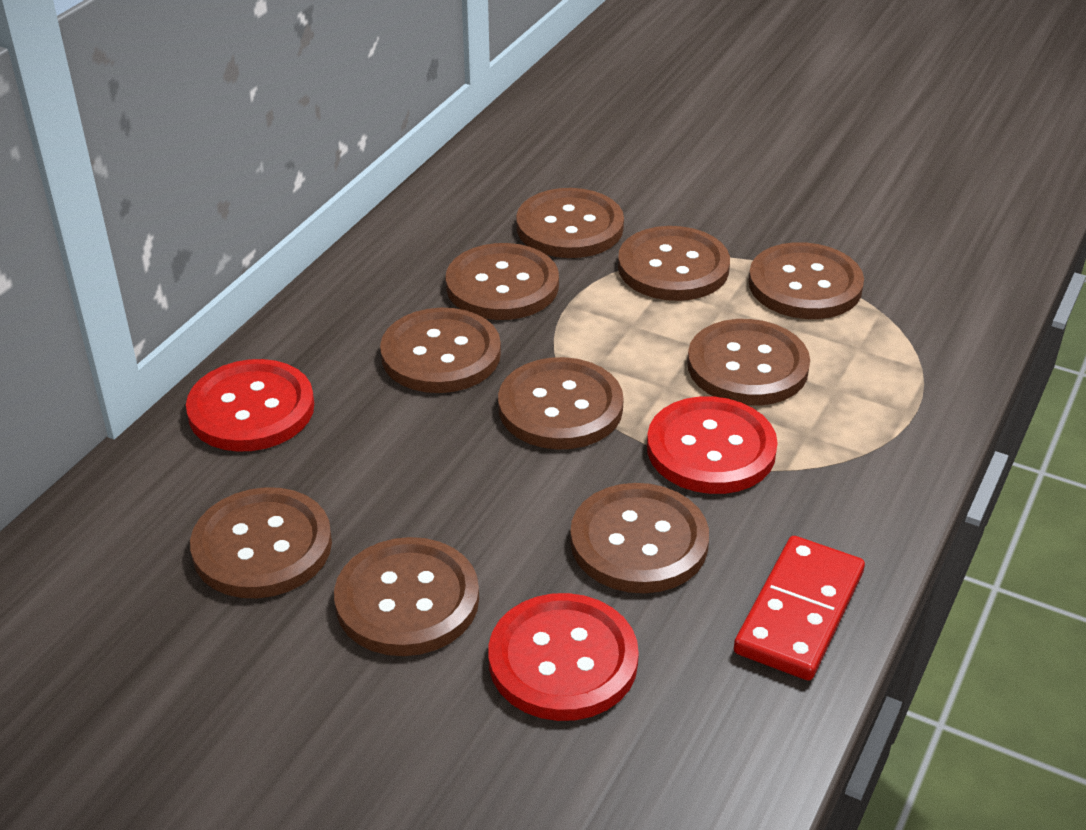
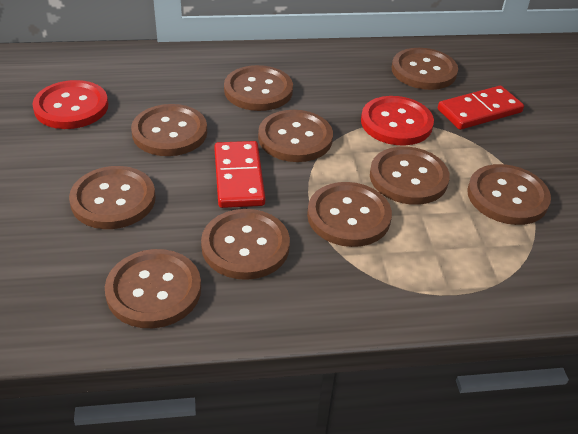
red button: [186,359,314,452] [488,593,639,721] [647,396,778,494] = 3 -> [32,80,108,129] [361,96,434,146] = 2
red domino: [734,536,865,681] = 1 -> [214,141,265,208] [438,86,524,130] = 2

